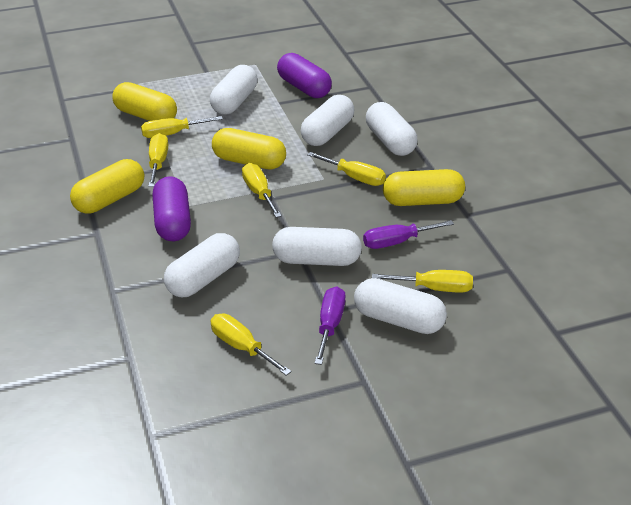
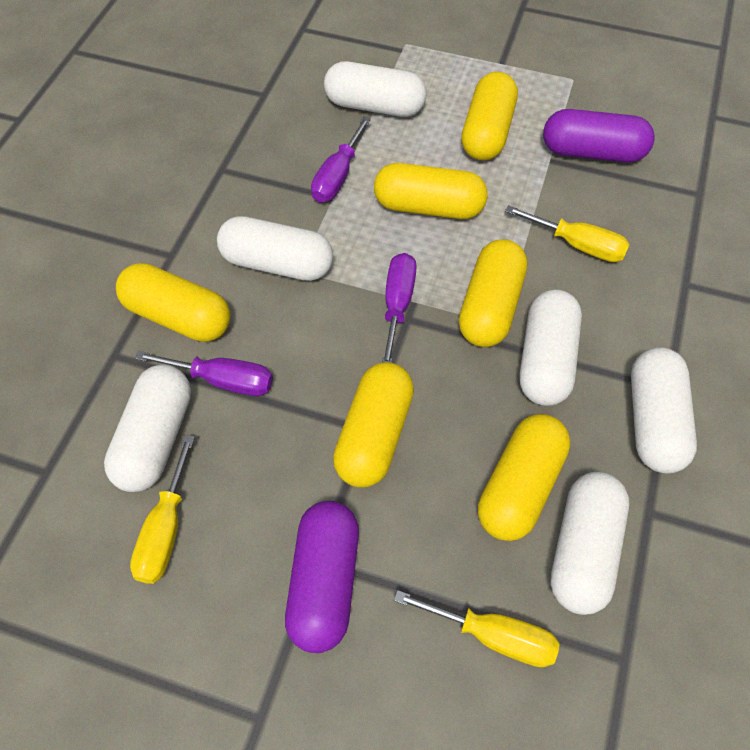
purple screwdriver: [314,287,346,365] [363,220,454,249] = 2 -> [135,351,273,396] [311,116,371,203] [382,253,417,363] = 3
yellow capsule: [70,159,144,213] [112,82,177,121] [212,128,286,170] [383,169,465,206] = 4 -> [116,263,231,342] [333,362,414,487] [374,163,488,219] [459,239,527,347] [461,72,518,160] [478,414,570,541] = 6
yellow screwdriver: [141,116,223,138] [148,133,168,187] [210,314,292,376] [242,163,282,218] [307,152,386,186] [372,270,473,293] = 6 -> [130,435,195,584] [394,590,560,667] [505,205,630,262] = 3

